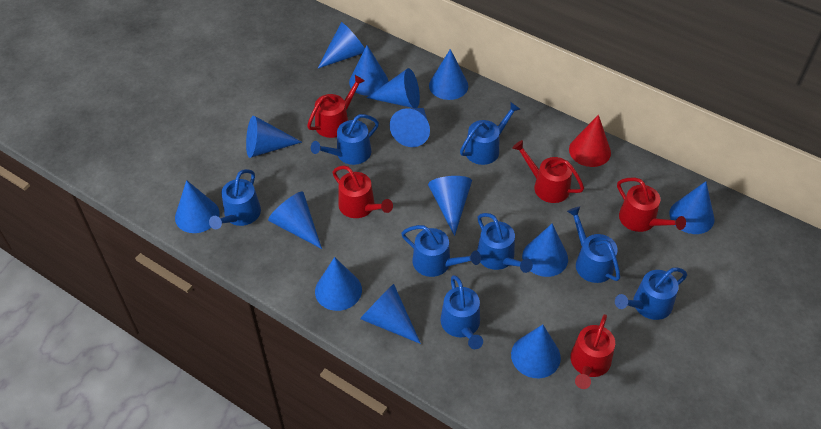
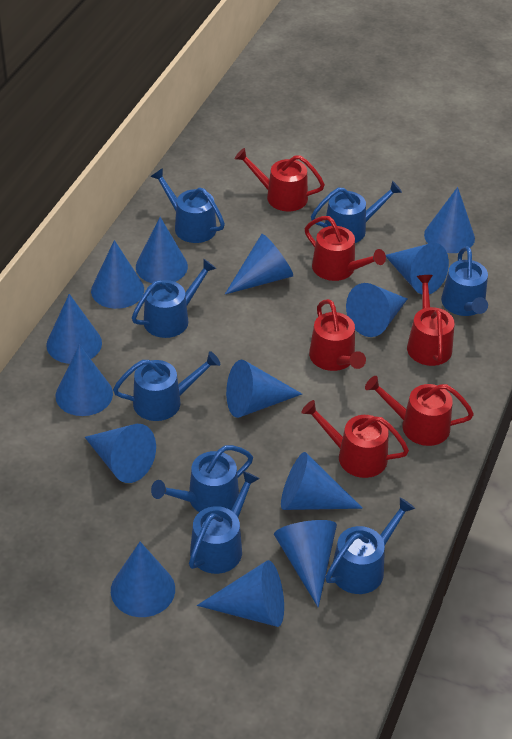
red cone: [569,115,611,167] = 1 -> none = 0
red watering can: [307,75,365,138] [332,165,393,218] [512,140,584,203] [570,314,615,389] [617,178,686,232] = 5 -> [235,148,325,211] [302,400,409,478] [305,216,386,281] [309,299,366,371] [365,376,474,446] [407,275,455,366] = 6

